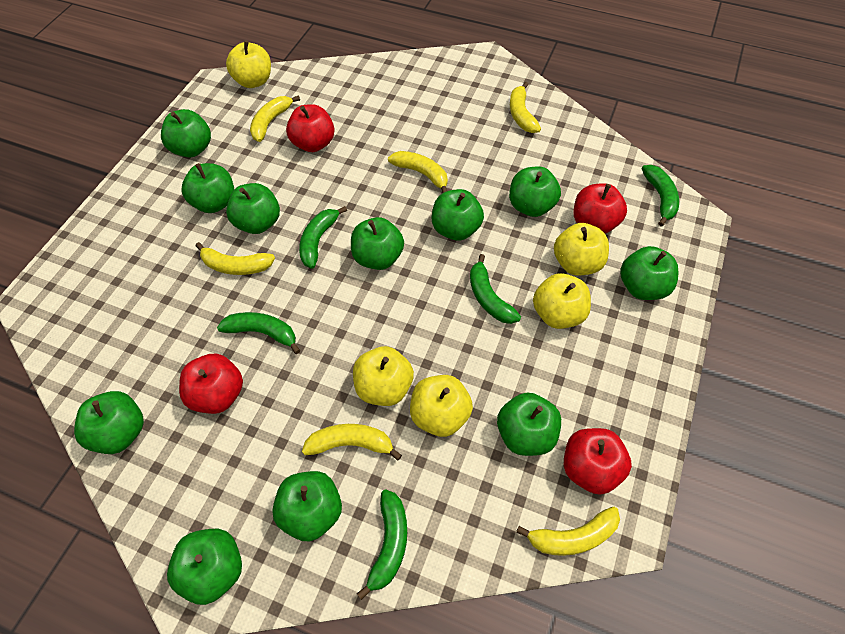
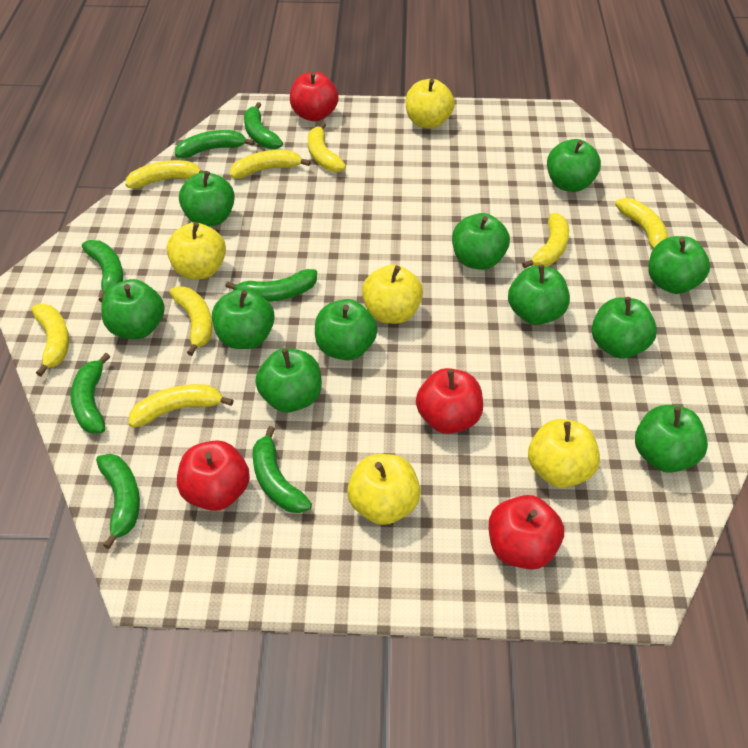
green banana: [217,312,300,354] [299,206,347,269] [357,489,407,600] [470,254,521,324] [642,165,679,227] = 5 -> [71,353,110,434] [82,240,123,302] [96,454,140,549] [175,130,255,158] [225,269,317,302] [244,102,283,149] [252,426,312,513] = 7
yellow banana: [196,242,275,275] [250,95,300,142] [302,424,402,461] [388,151,448,193] [510,82,541,133] [516,507,620,556] = 6 -> [32,304,69,376] [125,160,205,188] [129,384,234,428] [170,286,212,356] [230,150,311,179] [308,122,346,172] [522,213,569,269] [615,198,668,249] = 8

